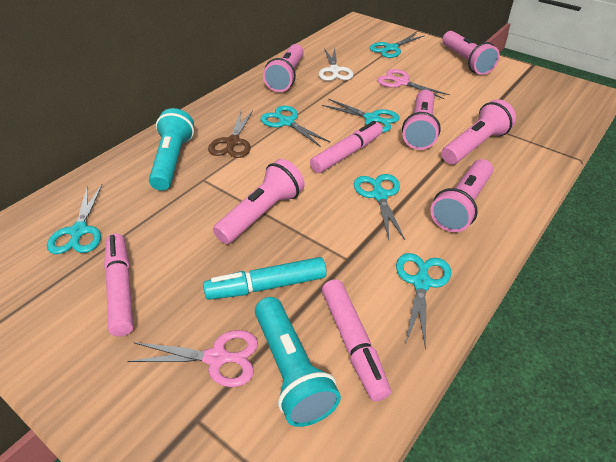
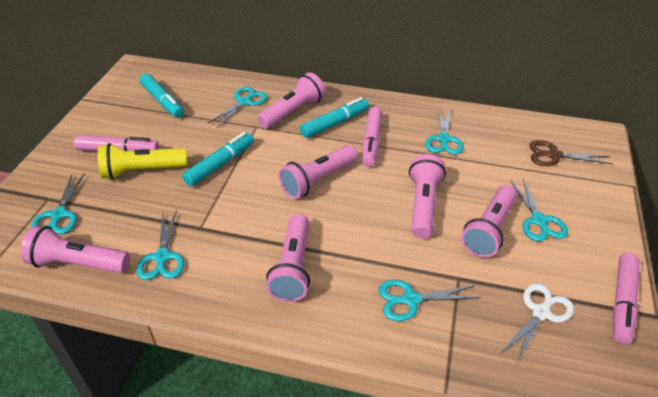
pink scissors: [128,330,258,387] [377,69,450,99] = 2 -> none = 0
turquoise flashlight: [149,108,194,191] [255,297,341,427] = 2 -> none = 0
turquoise marker: [203,257,327,300] = 1 -> [140,74,184,118] [182,132,254,186] [300,97,369,138] = 3
yellow flashlight: none = 0 -> [98,143,187,179] = 1

